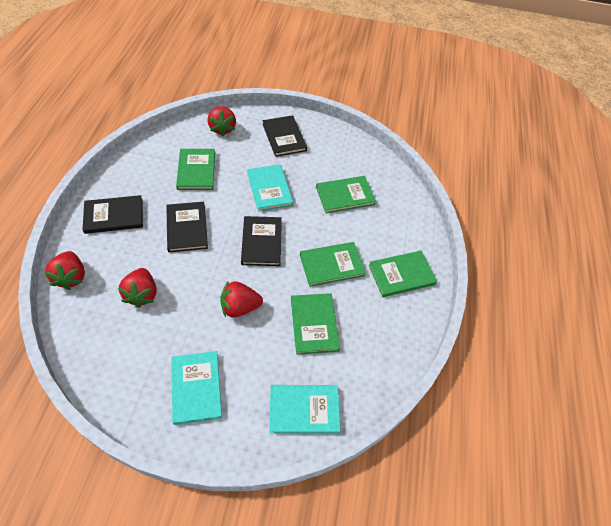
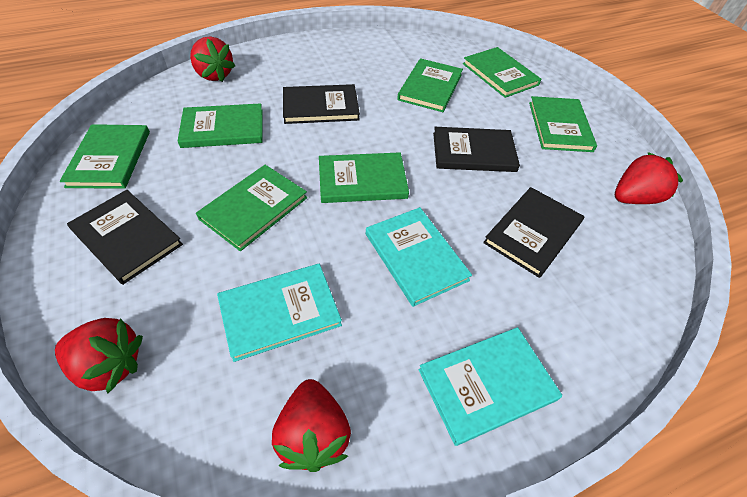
green book: [176,149,215,190] [291,293,340,355] [300,242,366,287] [316,176,376,213] [369,251,437,297] = 5 -> [60,124,150,189] [178,103,263,148] [196,165,307,251] [319,152,409,203] [397,58,463,112] [463,47,541,98] [529,96,597,152] = 7

